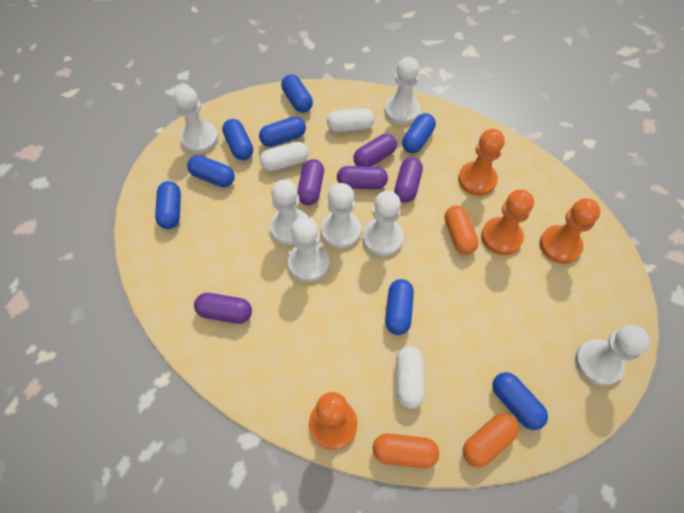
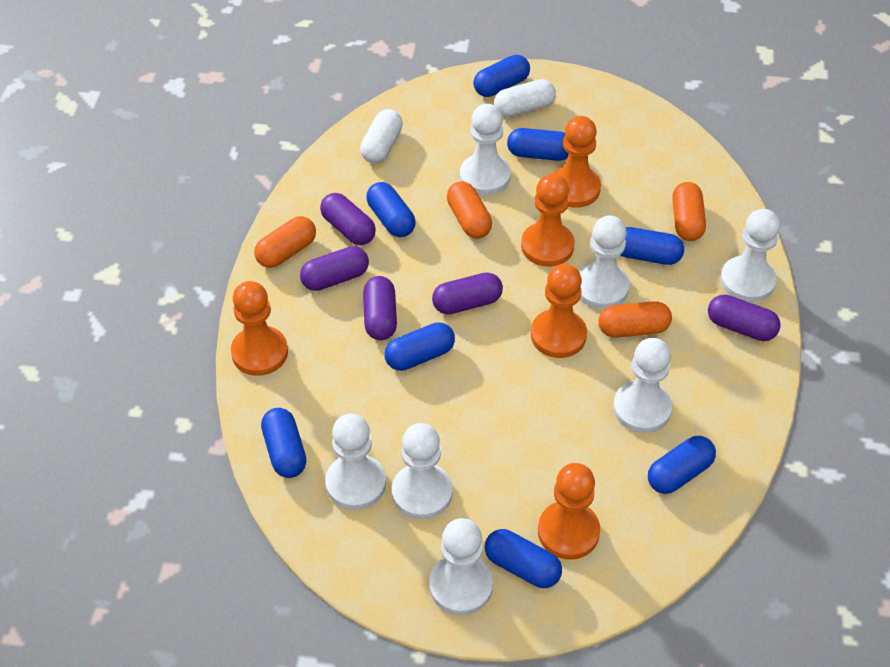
orange capsule: [373,433,439,468] [444,205,479,255] [463,413,519,467] = 3 -> [254,216,316,268] [447,181,492,238] [598,301,672,338] [672,182,706,241] = 4
orange pawn: [309,392,358,450] [458,129,505,196] [481,190,534,255] [540,198,601,264] = 4 -> [231,281,288,376] [521,174,575,267] [531,264,587,358] [538,463,600,560] [553,116,601,208] = 5
white capsule: [260,142,309,171] [327,108,374,132] [396,346,425,409] = 3 -> [360,109,403,163] [494,79,556,117] = 2

